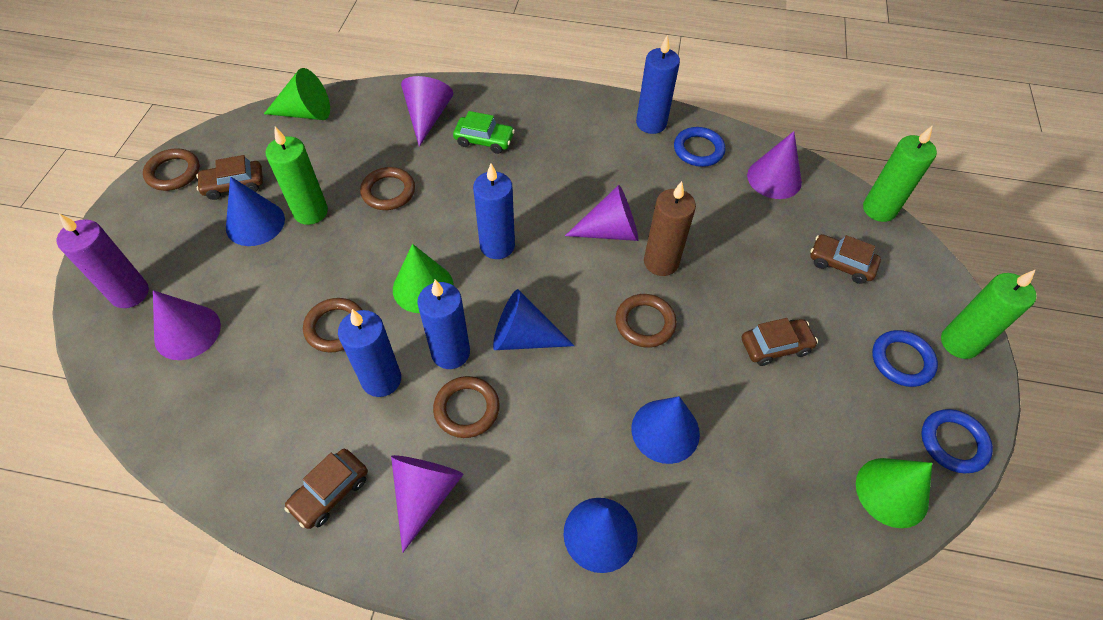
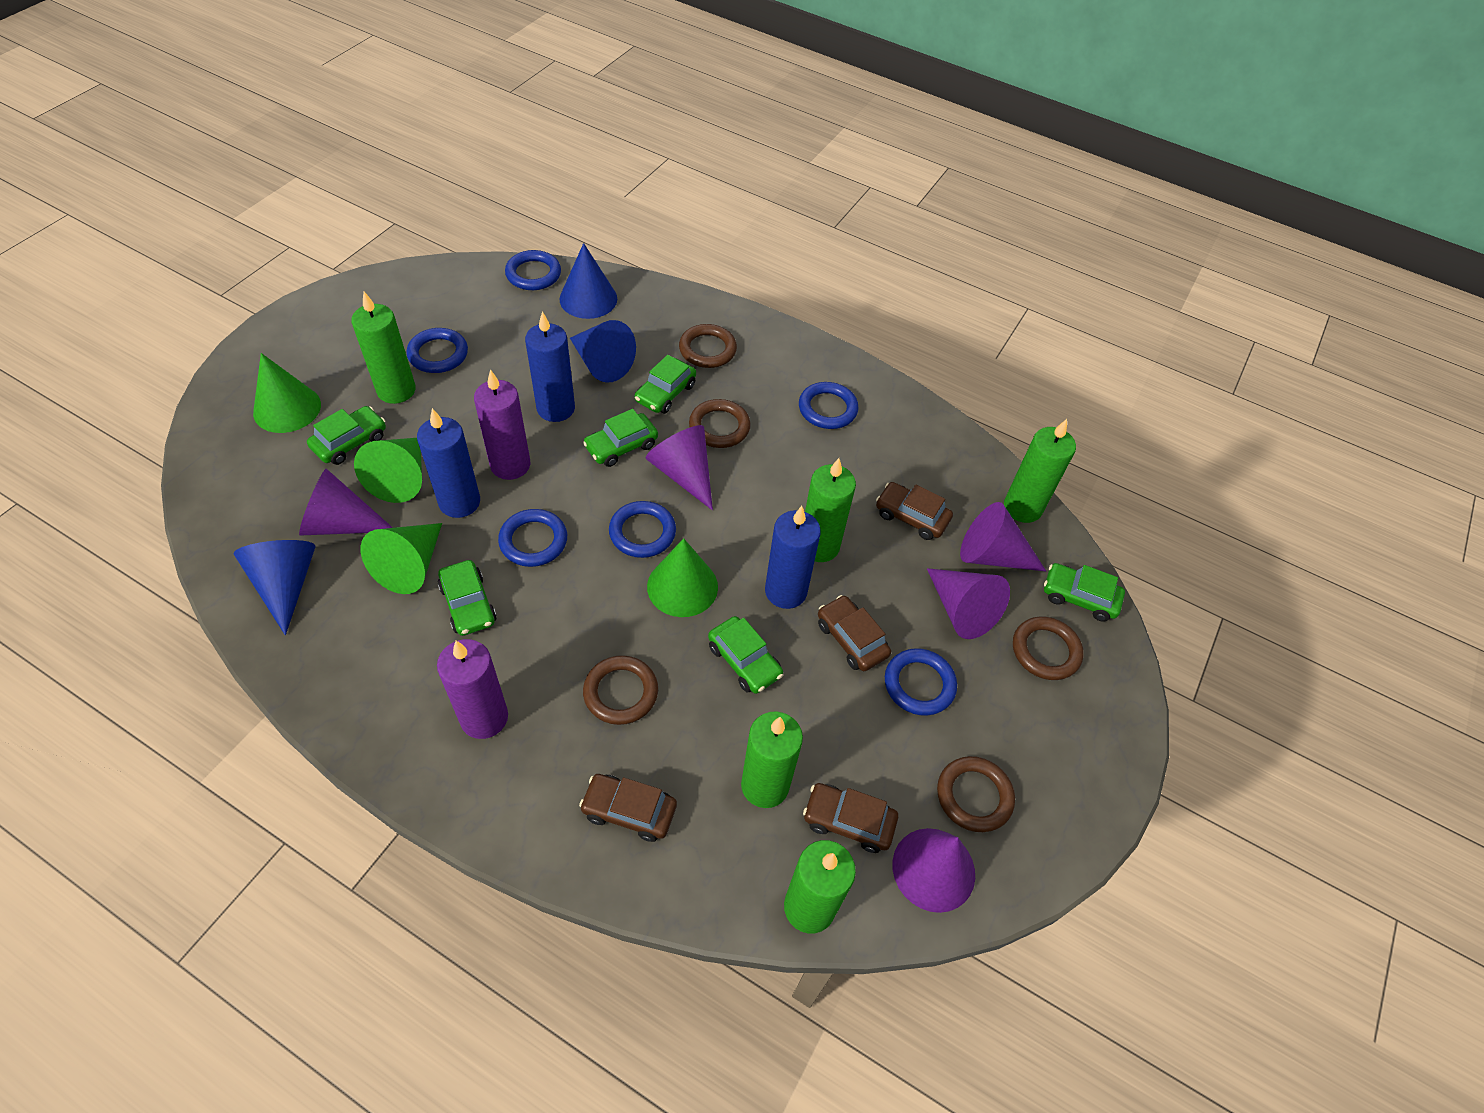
blue candle: [338,309,401,397] [417,280,470,369] [473,164,515,259] [636,35,680,134] = 4 -> [417,408,480,518] [525,311,575,422] [765,506,821,609] = 3
blue cone: [226,176,285,246] [493,289,574,350] [564,498,638,573] [631,396,700,464] = 4 -> [233,540,315,635] [559,243,617,319] [570,320,636,383] = 3
blue ring: [674,127,725,167] [872,330,938,387] [921,409,993,473] = 3 -> [406,328,468,373] [498,509,567,567] [505,250,561,290] [609,501,676,558] [799,382,859,429] [885,648,957,716] = 6
brown candle: [644,181,696,276] = 1 -> none = 0
green candle: [266,127,328,225] [863,125,937,222] [941,269,1037,359] = 3 -> [351,292,416,404] [741,711,803,808] [784,840,856,934] [805,458,856,562] [1004,419,1076,523] = 5
green car: [453,111,515,154] = 1 -> [307,406,386,465] [438,560,497,636] [583,409,658,467] [635,355,696,414] [708,616,783,694] [1044,563,1125,622] = 6
green cone: [264,68,330,120] [393,244,454,313] [856,458,932,528] = 3 -> [253,353,321,433] [354,438,422,503] [360,523,442,594] [647,538,718,617] = 4
purple candle: [57,213,149,308] = 1 -> [437,639,508,739] [474,369,530,480] = 2

